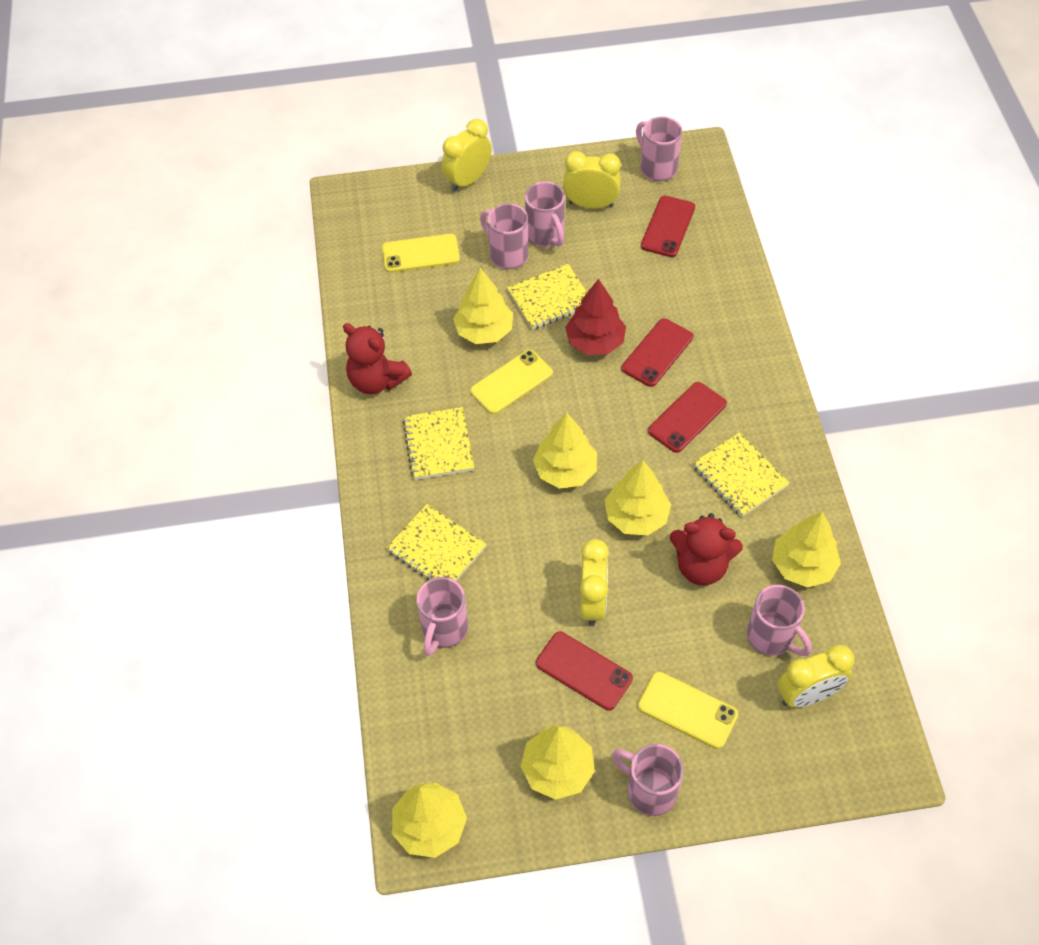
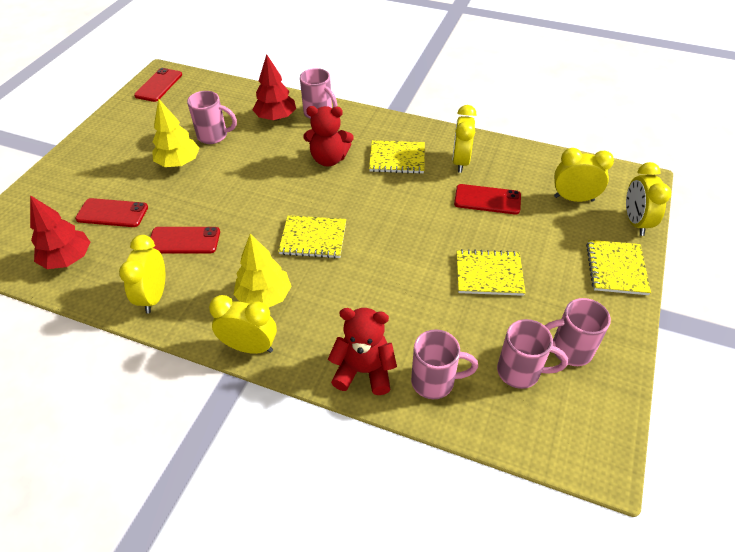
pink mug: [416,577,468,656] [480,203,529,270] [525,181,565,247] [612,744,684,816] [636,116,682,181] [747,585,812,656] = 6 -> [187,91,237,144] [300,68,337,119] [411,329,478,399] [497,319,568,389] [544,298,611,366] = 5
red tree: [565,279,626,355] = 1 -> [30,195,90,269] [253,54,296,121] = 2
yellow clock: [441,119,492,192] [563,151,621,209] [580,539,609,626] [778,645,855,708] = 4 -> [119,235,165,314] [209,295,277,354] [452,105,477,173] [554,148,614,202] [626,162,671,236] = 5
yellow phone: [382,234,460,272] [470,350,553,414] [638,671,738,749] = 3 -> none = 0
yellow tree: [392,783,467,858] [453,268,513,344] [520,726,595,800] [533,413,597,488] [605,460,671,536] [772,512,841,588] = 6 -> [152,98,200,167] [233,234,292,308] = 2

